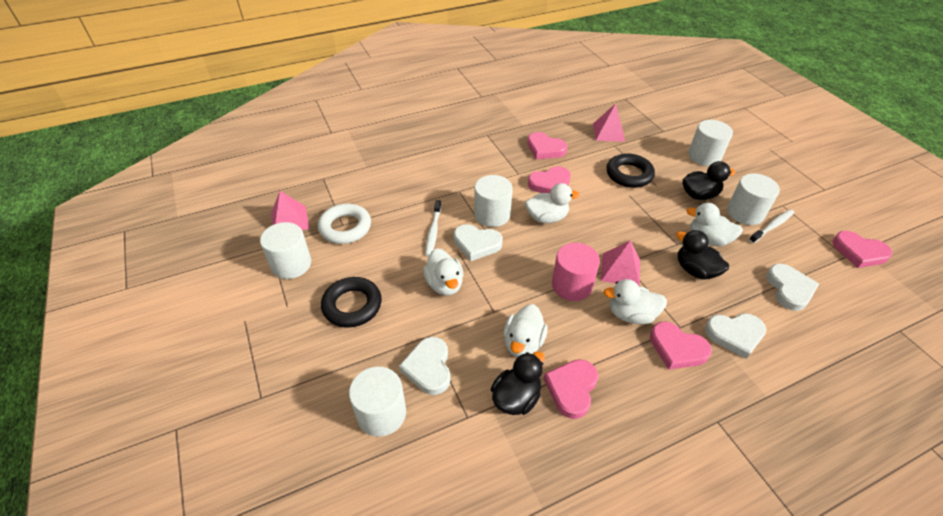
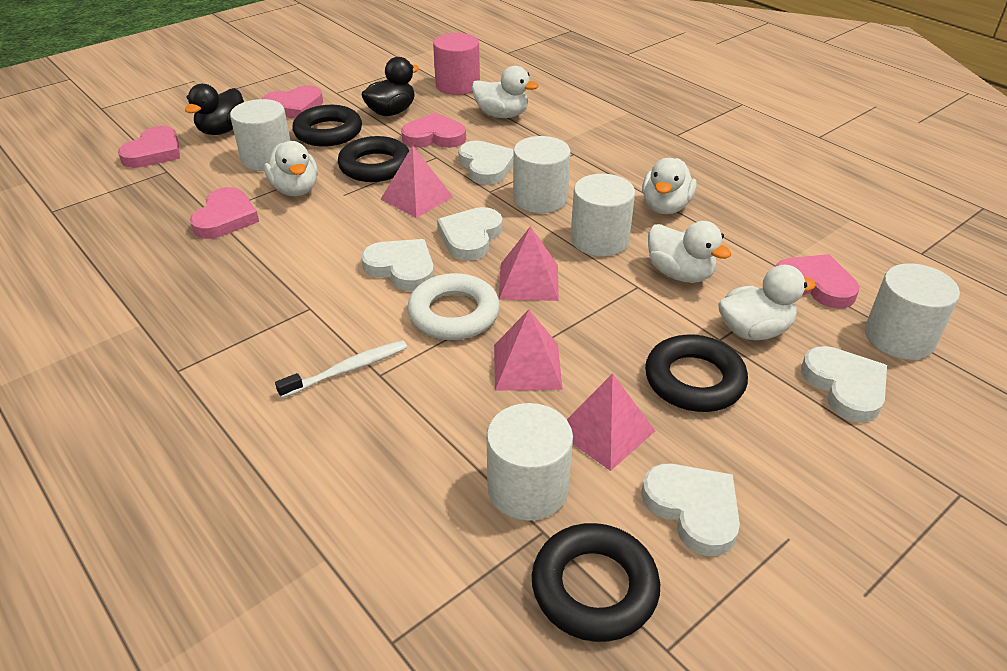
black duck: [491,351,545,415] [676,230,729,279] [682,161,735,200] = 3 -> [185,84,244,135] [362,57,419,116] = 2
black ring: [321,277,382,328] [606,153,655,188] = 2 -> [292,105,362,147] [338,136,409,182] [532,523,660,642] [645,334,748,412] = 4
pink pyramid: [271,191,310,230] [593,103,625,142] [601,241,640,286] = 3 -> [381,146,453,218] [494,310,563,391] [499,226,559,301] [567,373,655,471] = 4
white heart: [399,337,451,395] [454,224,503,261] [705,313,766,359] [766,264,819,311] = 4 -> [361,239,434,291] [437,207,503,261] [458,141,514,185] [641,464,740,556] [801,346,887,423] = 5
white toothbrush: [425,200,441,256] [749,209,795,243] = 2 -> [275,340,407,398] = 1

